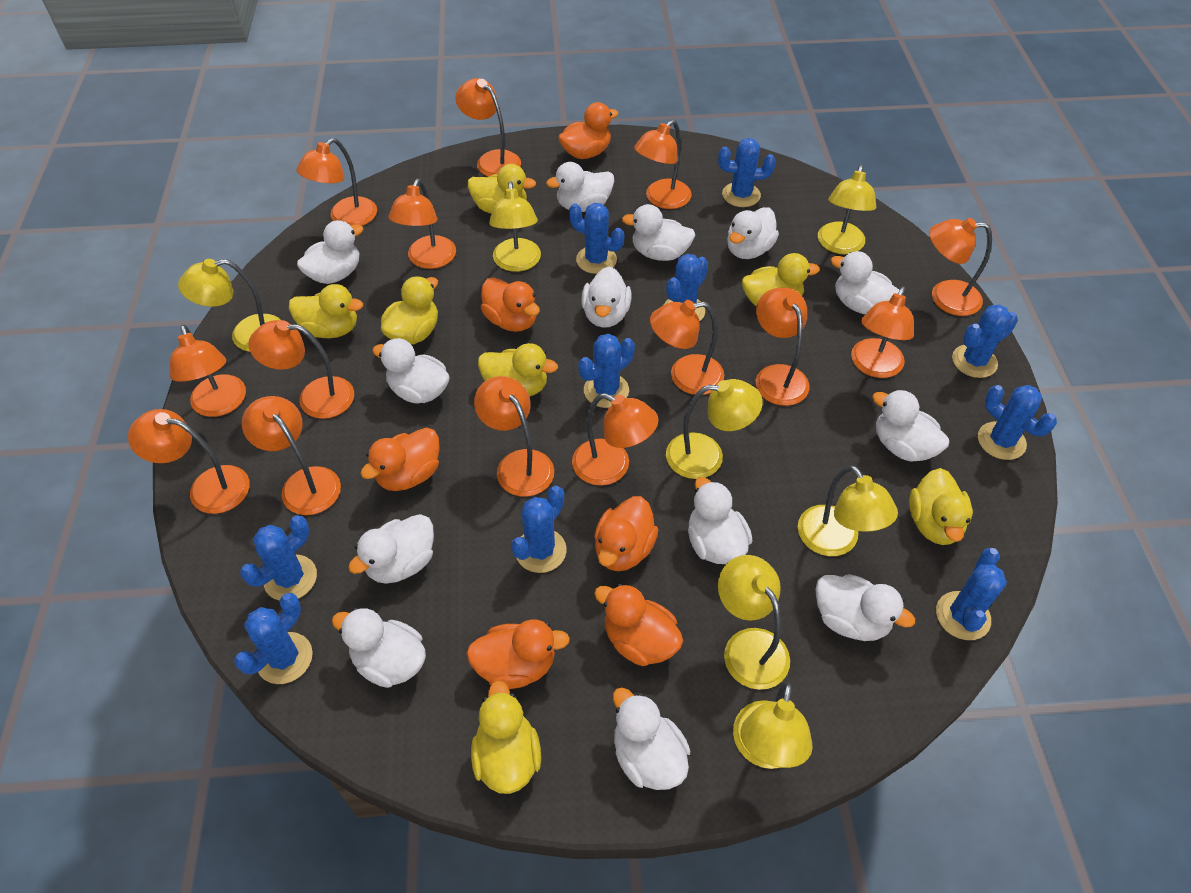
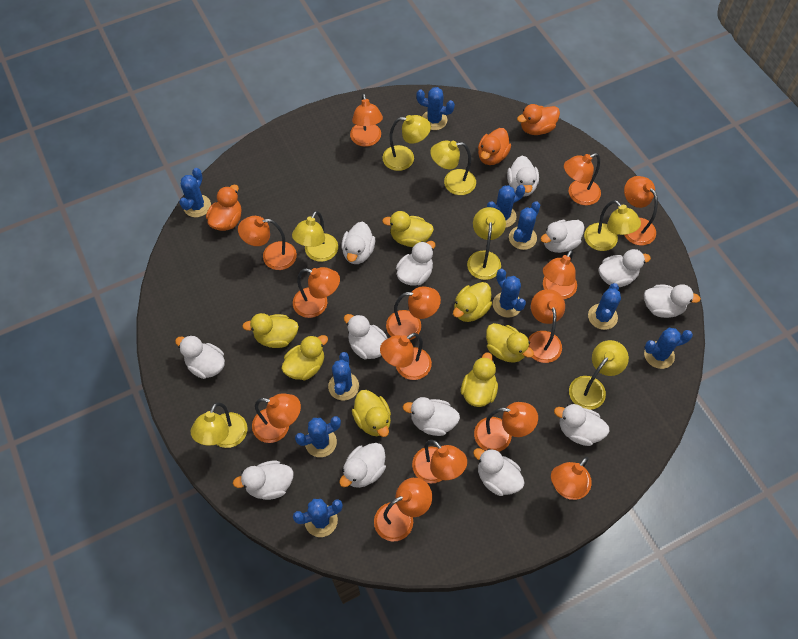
orange duck: [360,428,440,491] [466,619,570,689] [481,277,540,332] [558,102,619,159] [594,496,658,571] [594,584,683,666] = 6 -> [206,185,241,231] [478,128,511,165] [517,104,560,135] = 3

